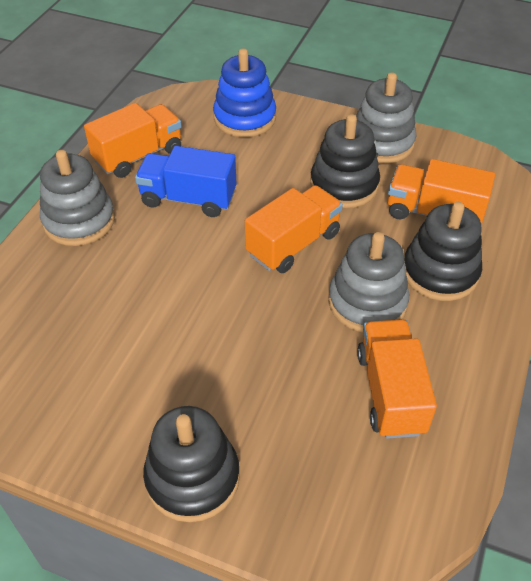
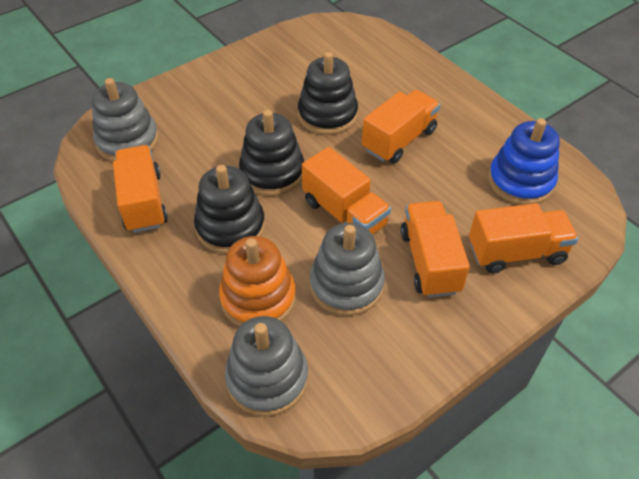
blue truck: [135,146,236,217] = 1 -> none = 0
orange stacking toy: none = 0 -> [219,236,296,326] = 1
orange truck: [84,103,182,178] [245,185,343,273] [357,319,437,439] [388,159,495,225] = 4 -> [113,145,168,233] [302,147,391,235] [362,90,440,164] [401,201,470,298] [469,203,578,273] = 5

